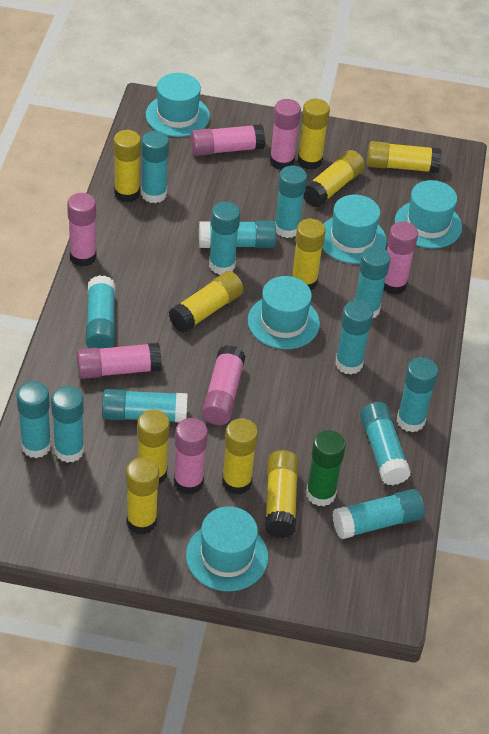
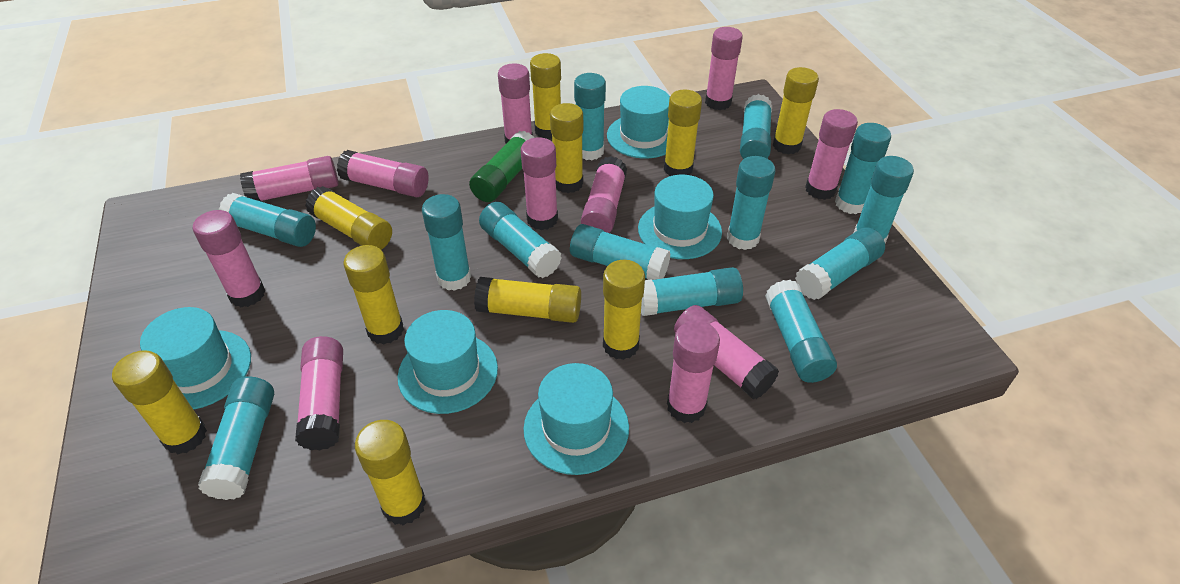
pink glue stick: [67,193,97,267] [77,343,162,379] [174,418,208,494] [191,124,265,156] [202,345,246,425] [270,99,301,170] [384,221,418,295] = 7 -> [193,210,265,307] [240,156,338,202] [295,336,343,450] [337,150,429,197] [498,63,533,144] [521,137,558,230] [581,156,627,233] [667,320,720,423] [674,305,779,399] [705,27,743,110] [805,109,858,200] = 11

